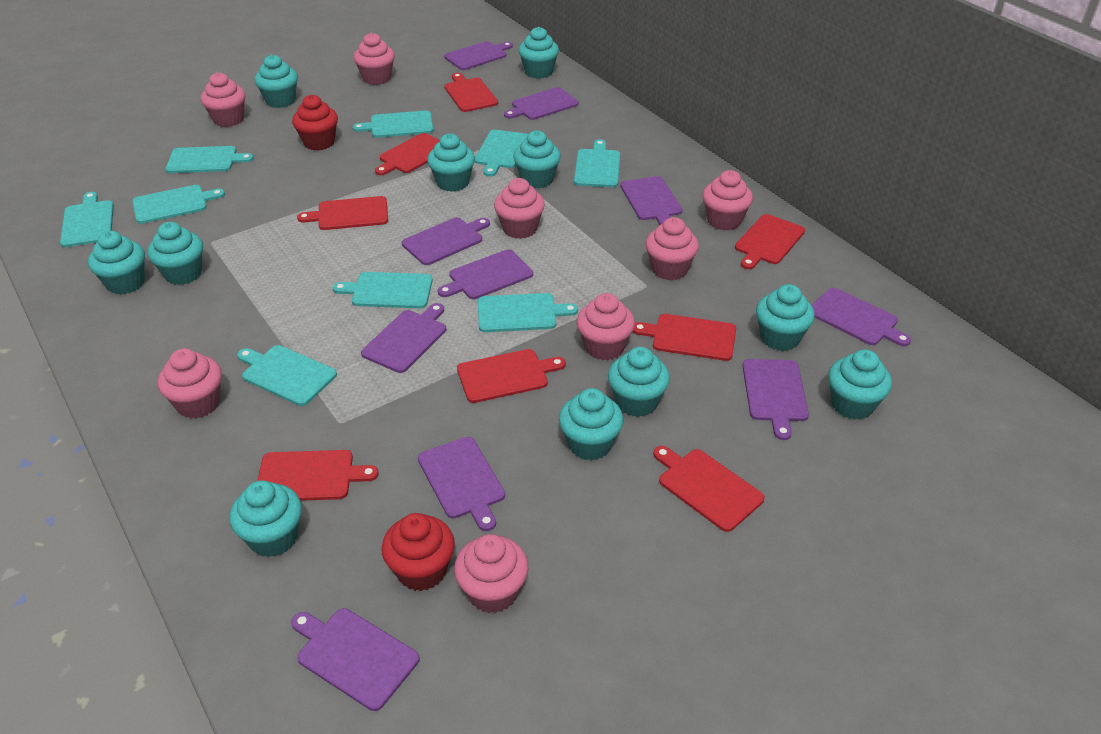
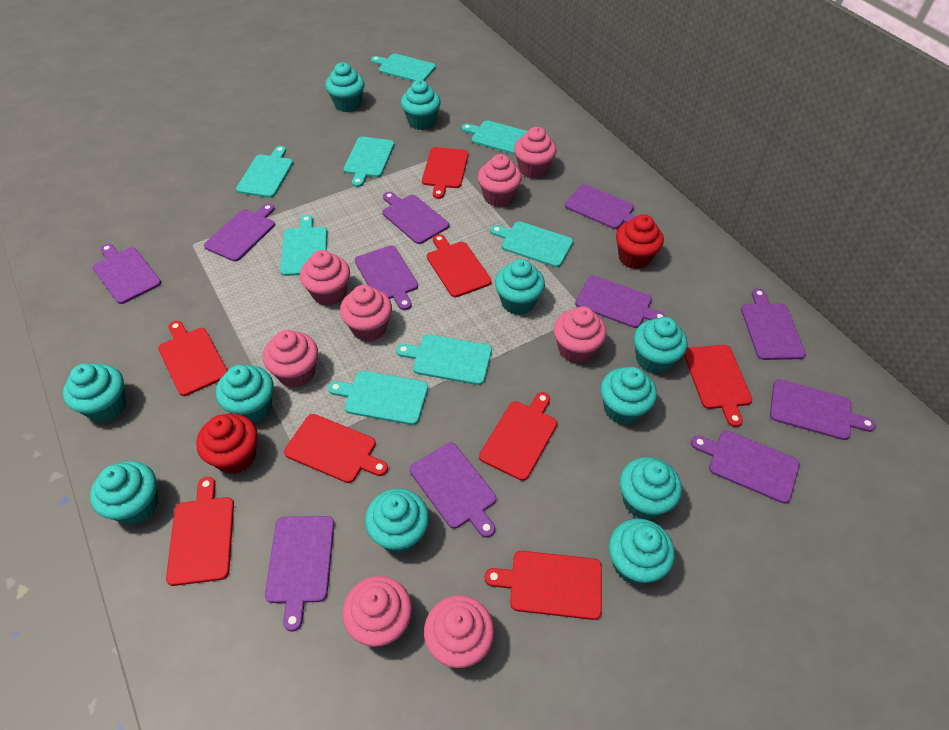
purple cutting board: [291,608,420,711] [361,303,446,373] [402,218,490,265] [418,437,505,531] [438,249,533,299] [444,41,513,70] [504,87,579,120] [620,176,682,225] [743,359,809,440] [811,288,911,346] = 10 -> [93,244,161,304] [204,203,275,262] [265,516,334,632] [355,245,418,310] [382,192,449,244] [410,442,496,538] [565,184,637,229] [575,275,667,328] [691,430,800,504] [741,288,806,360] [770,379,876,440] = 11
turquoise cutting board: [60,192,114,247] [132,185,225,224] [166,146,254,173] [237,345,337,406] [333,272,433,308] [353,110,433,138] [475,130,528,177] [478,293,578,332] [574,139,620,187] = 9 -> [236,146,293,198] [280,215,327,276] [328,371,428,425] [343,137,394,187] [371,54,436,81] [396,334,492,385] [462,120,528,154] [490,221,573,267] = 8

